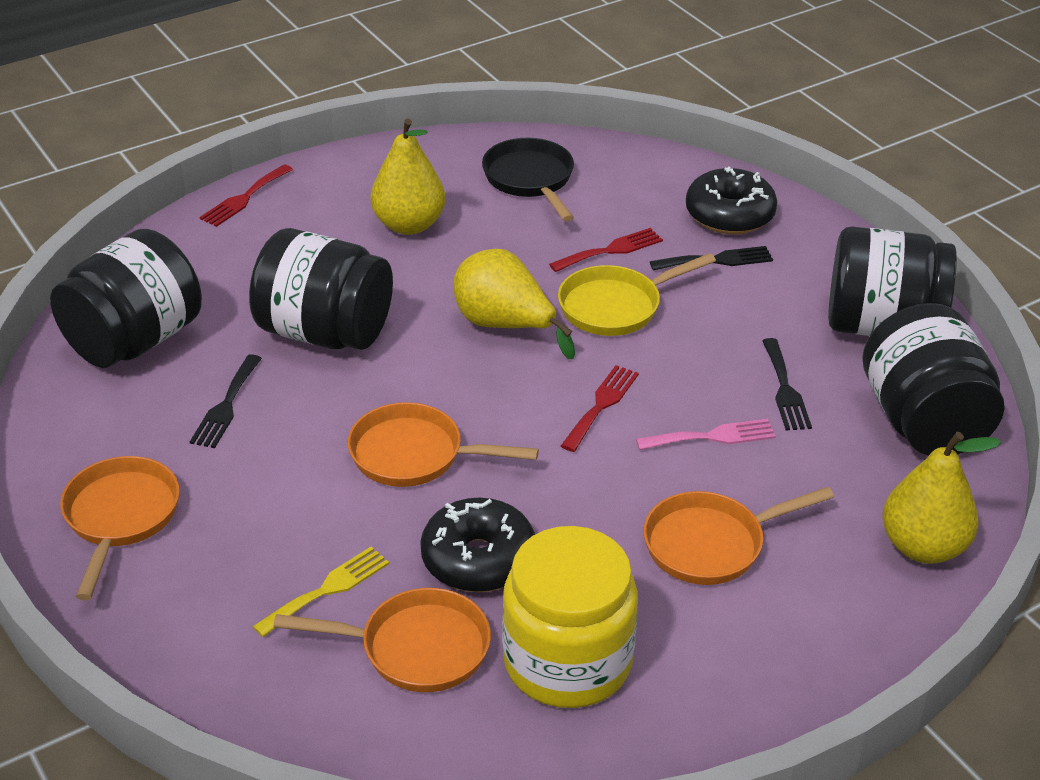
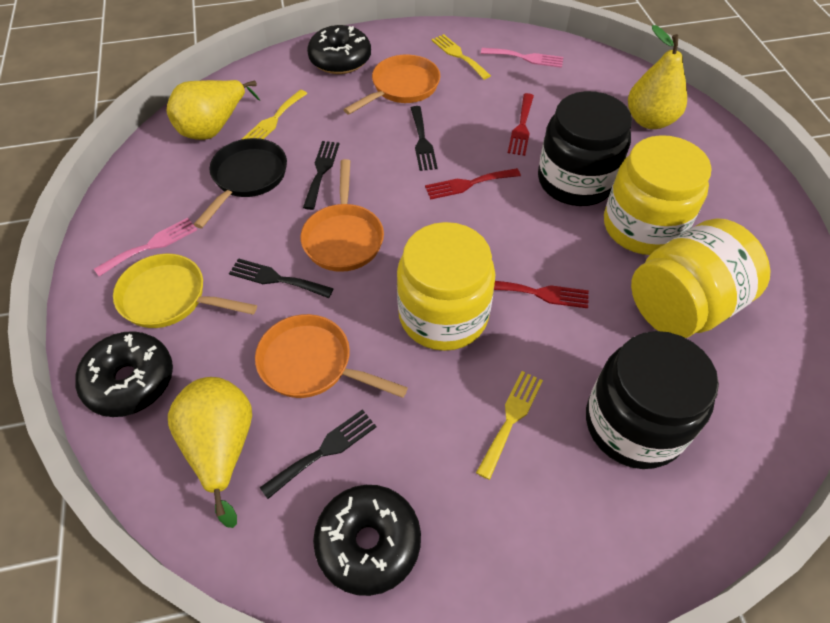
black donut: [420,498,535,592] [686,167,777,234] = 2 -> [75,331,173,417] [307,25,371,74] [313,485,421,596] = 3
black fork: [190,354,262,448] [650,246,773,271] [762,338,812,431] = 3 -> [229,258,334,298] [260,409,377,499] [303,141,339,210] [411,106,438,171] = 4
black jar: [50,229,202,368] [249,228,393,350] [828,227,957,336] [862,303,1005,456] = 4 -> [538,91,632,206] [586,331,719,469] = 2
orange pan: [60,456,180,600] [273,588,491,692] [348,402,539,487] [644,487,834,585] = 4 -> [255,314,408,398] [301,159,384,272] [343,55,440,114] = 3
pink fork: [636,419,776,450] = 1 -> [94,218,197,276] [481,48,563,68] = 2
yellow fork: [252,547,389,637] = 1 -> [242,90,308,139] [431,34,491,79] [476,371,543,480] = 3
yellow jar: [502,526,638,708] = 1 -> [397,222,495,351] [604,135,712,255] [631,218,770,338] = 3

